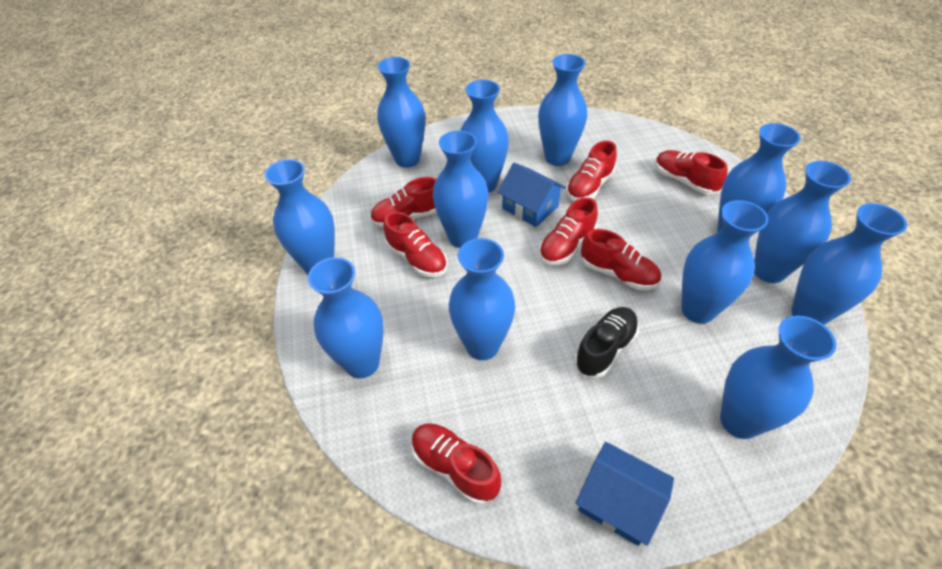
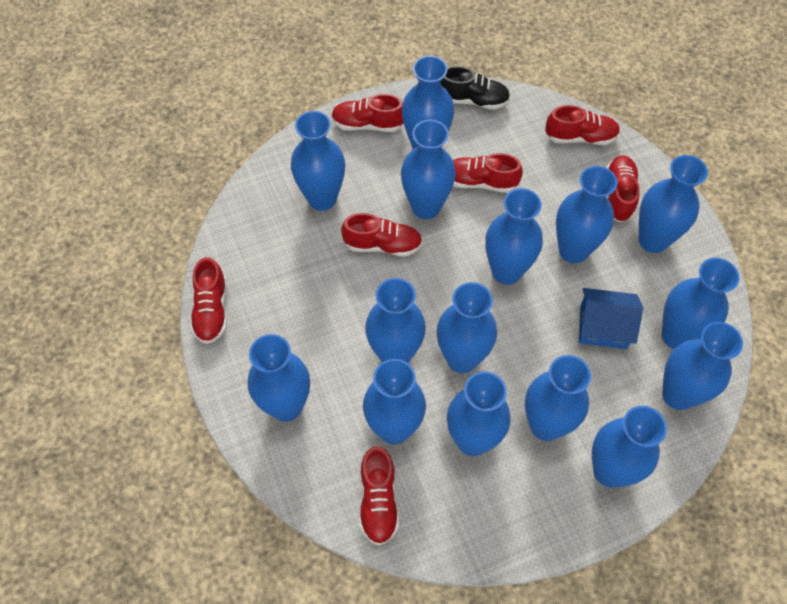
blue house: [497,163,566,227] [576,442,674,546] = 2 -> [579,288,643,349] = 1
blue vase: [264,159,335,274] [308,257,384,379] [377,57,425,168] [433,131,489,248] [449,238,515,360] [460,80,509,193] [538,54,587,166] [681,200,768,324] [717,123,801,232] [720,315,836,439] [754,161,851,283] [791,203,907,325] = 12 -> [248,334,310,422] [291,111,345,211] [363,359,426,444] [365,278,426,363] [401,120,456,219] [402,56,454,149] [437,282,497,373] [447,371,511,456] [485,188,543,285] [525,355,591,441] [556,166,617,263] [592,406,667,488] [638,155,708,253] [662,258,739,349] [662,322,743,410] = 15

